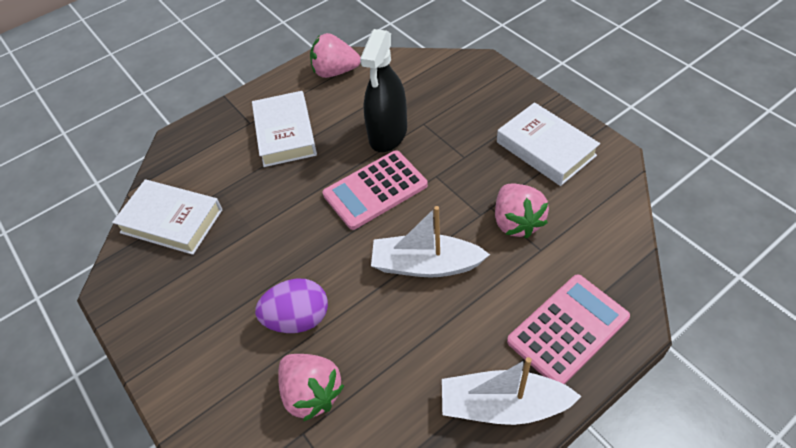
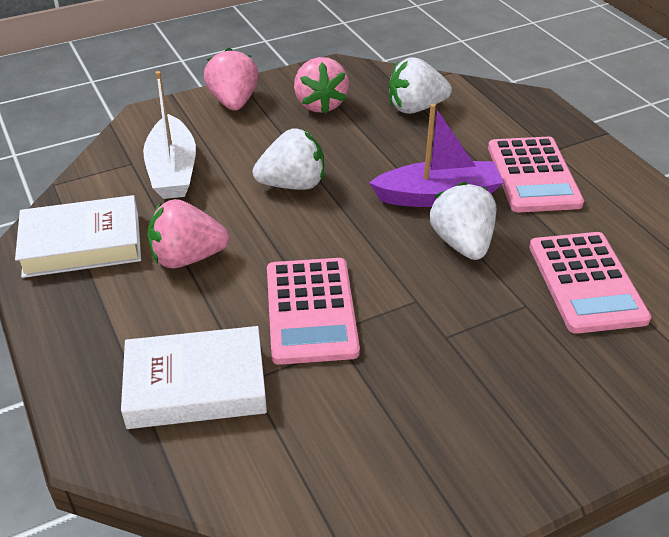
black spray bottle: [360,29,407,152] = 1 -> none = 0
pink calculator: [323,150,428,230] [507,274,630,384] = 2 -> [267,258,360,365] [488,137,584,212] [529,232,651,334] = 3
purple boat: none = 0 -> [369,104,504,207] = 1
purple egg: [255,279,328,333] = 1 -> none = 0
white boat: [371,206,490,277] [442,357,582,425] = 2 -> [143,71,196,199] = 1
white book: [112,179,222,255] [252,91,317,167] [497,102,600,186] = 3 -> [15,195,141,278] [121,326,267,429] = 2
white strawberry: none = 0 -> [253,129,324,190] [389,57,452,114] [430,182,496,260] = 3

